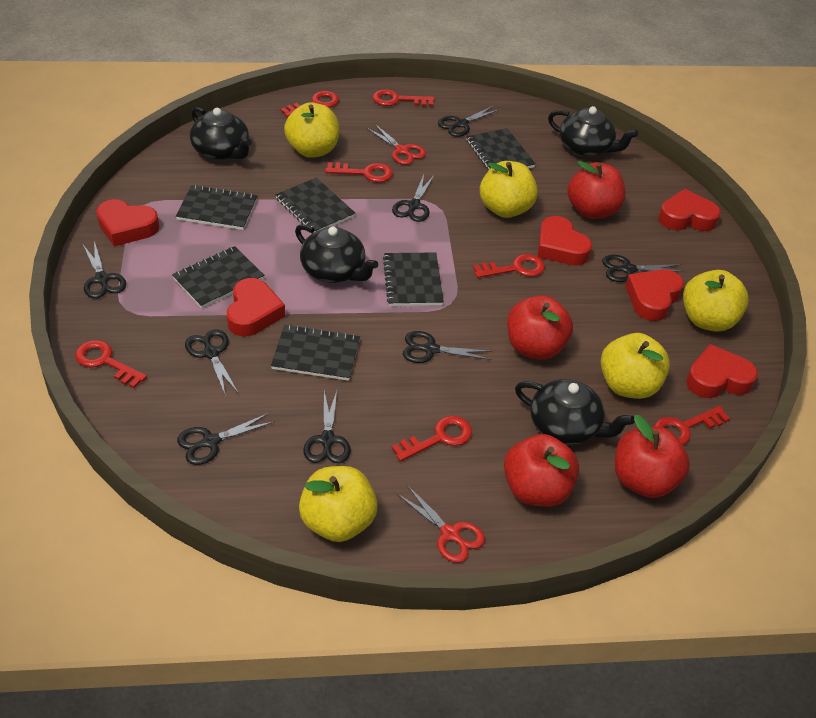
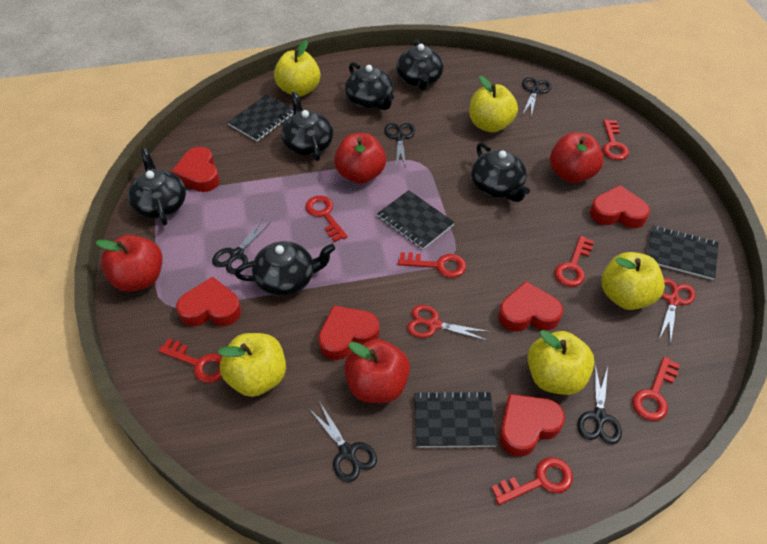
black notebook: [172,246,264,308] [176,185,257,230] [271,324,360,381] [275,178,355,233] [383,253,444,306] [466,128,536,170] = 6 -> [228,94,294,142] [377,190,455,250] [414,391,497,448] [647,225,719,280] = 4
black scissors: [83,241,126,298] [177,413,275,465] [185,329,239,396] [303,391,351,463] [392,175,434,222] [403,331,492,363] [438,105,500,137] [602,255,684,282] = 8 -> [212,219,271,274] [309,401,377,482] [384,123,415,168] [522,77,551,116] [577,364,622,444] = 5
black teapot: [190,107,252,160] [295,224,378,283] [515,379,634,445] [548,106,638,157] = 4 -> [128,148,186,225] [235,241,335,296] [281,92,333,161] [345,62,394,110] [396,39,444,90] [471,142,530,202] = 6

